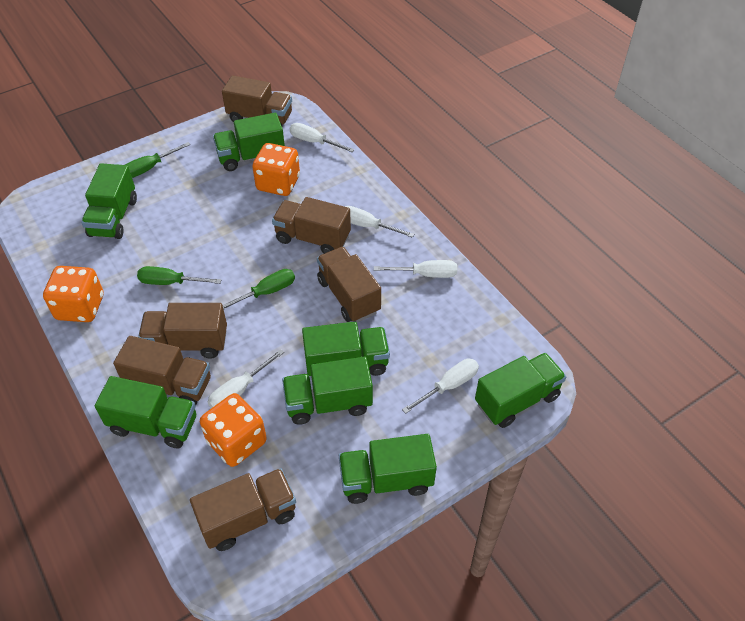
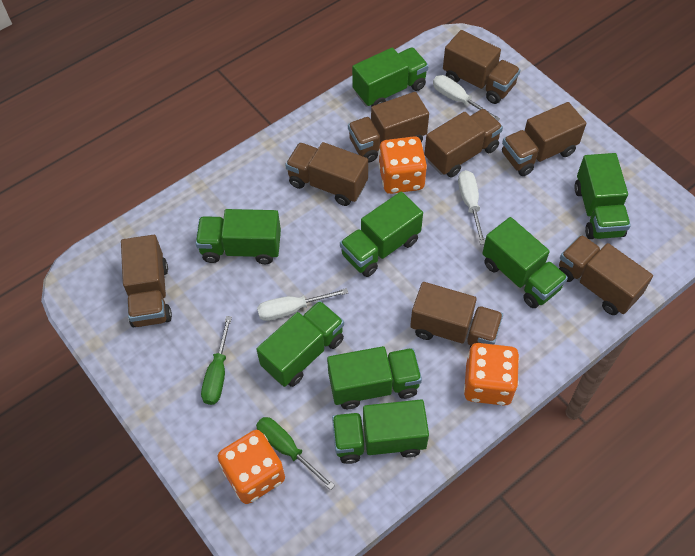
brown truck: [113,336,211,405] [138,303,227,359] [190,468,296,551] [222,76,292,126] [272,197,351,254] [317,247,381,322] = 6 -> [121,235,172,327] [285,142,368,206] [348,92,429,163] [410,282,503,348] [424,109,503,178] [443,30,520,104] [502,102,586,176] [559,235,653,315] = 8
green screwdriver: [125,142,191,178] [137,266,222,285] [223,269,295,309] = 3 -> [201,316,232,405] [256,417,335,490] = 2
green truck: [81,163,137,239] [95,376,196,449] [213,113,285,171] [282,356,373,425] [302,322,390,376] [339,434,437,504] [475,353,566,428] = 7 -> [195,209,281,264] [256,301,344,387] [327,346,422,409] [332,400,429,464] [340,192,423,277] [352,47,429,107] [482,217,568,308] [574,153,631,239] = 8
white screwdriver: [208,349,284,408] [289,123,355,152] [345,206,414,238] [374,260,457,278] [402,359,479,414] = 5 -> [257,288,348,321] [433,75,500,121] [458,170,485,245] = 3

